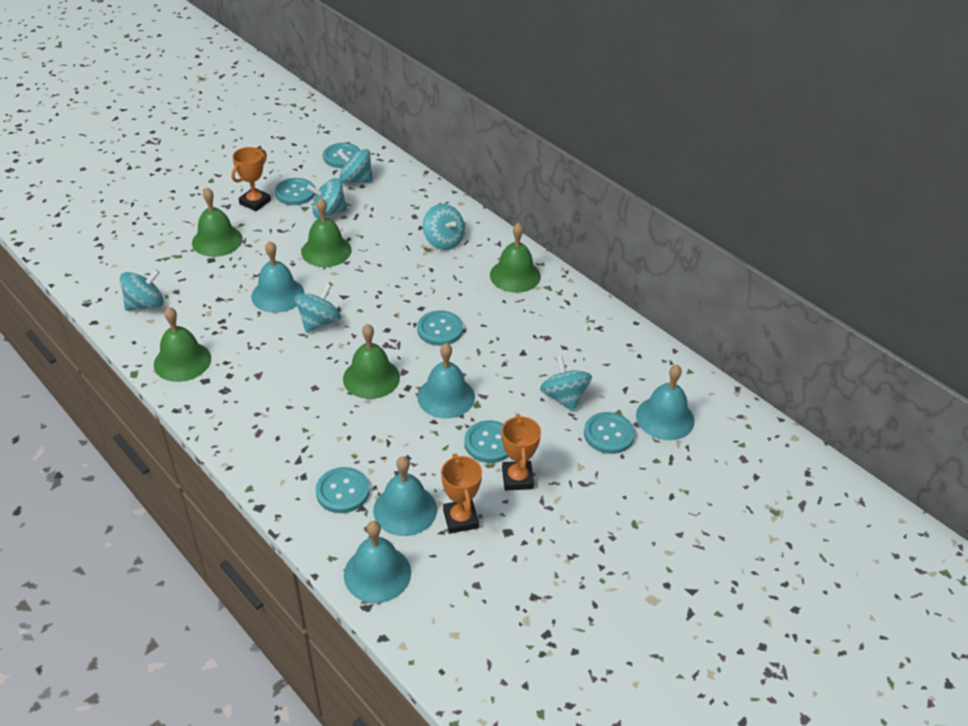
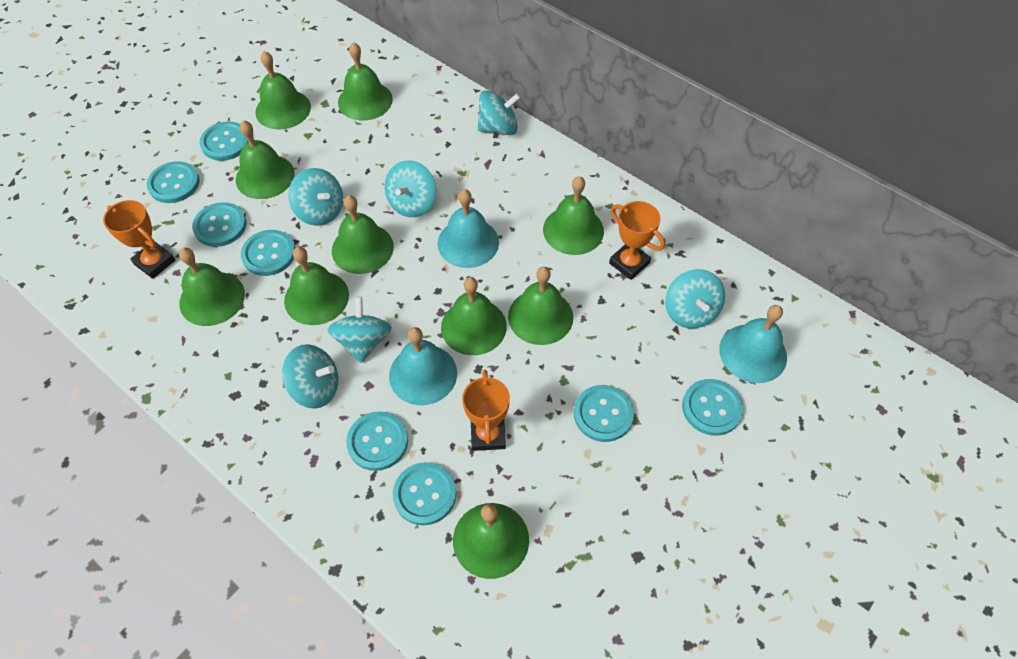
green bell: [154,307,211,382] [192,187,243,257] [301,198,352,267] [343,324,400,399] [490,222,541,293] = 5 -> [179,248,245,326] [236,120,295,199] [255,51,311,130] [284,247,349,325] [332,195,394,274] [338,42,393,121] [441,277,507,355] [453,503,529,579] [508,267,573,345] [543,176,604,255] = 10
turquoise bell: [251,241,305,313] [344,521,411,603] [373,456,437,536] [417,343,475,419] [636,365,694,440] = 5 -> [389,327,457,405] [438,189,499,268] [719,305,787,383] = 3
turquoise button: [275,178,315,205] [316,467,370,513] [323,143,361,168] [417,310,463,346] [464,420,508,463] [584,412,635,454] = 6 -> [147,161,200,203] [192,202,246,247] [200,121,248,161] [241,230,295,276] [346,411,408,471] [393,462,456,525] [574,385,634,442] [682,379,743,436] = 8

